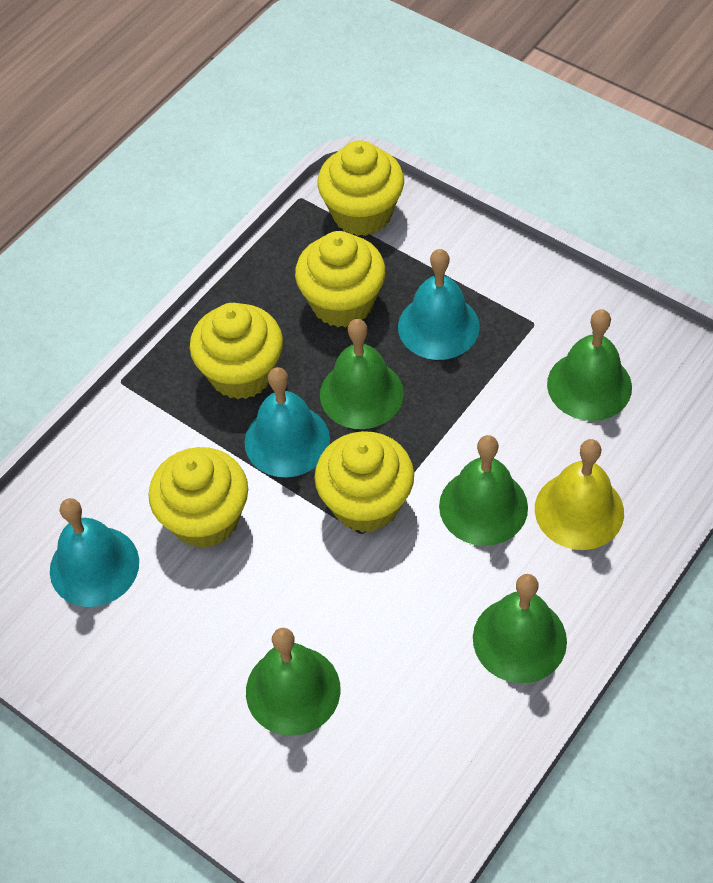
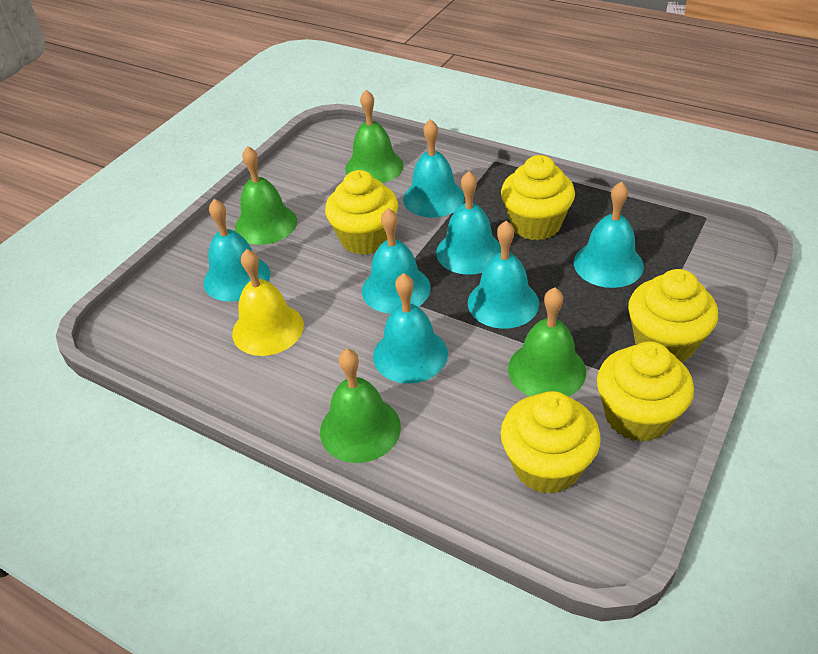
green bell: [246,628,341,736] [320,319,404,429] [439,435,528,546] [473,574,567,683] [547,310,632,421] = 5 -> [235,146,297,245] [320,349,401,463] [345,90,403,183] [508,288,586,397] = 4
turquoise bell: [50,498,139,607] [245,367,330,477] [398,249,480,360] = 3 -> [203,199,270,302] [362,208,431,313] [373,273,448,384] [403,119,465,218] [436,171,501,275] [468,221,539,329] [574,181,644,288] = 7

